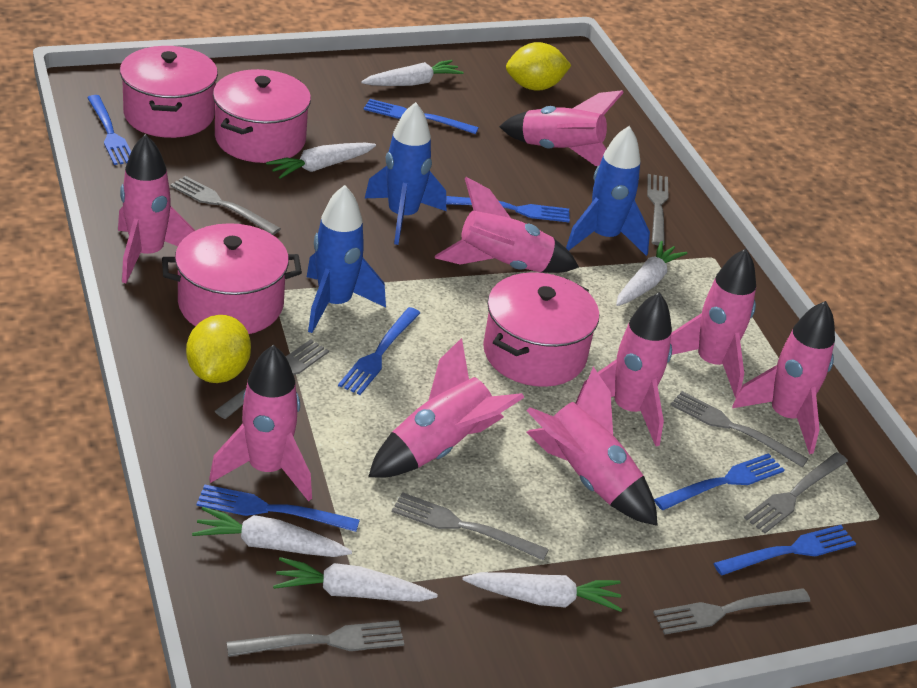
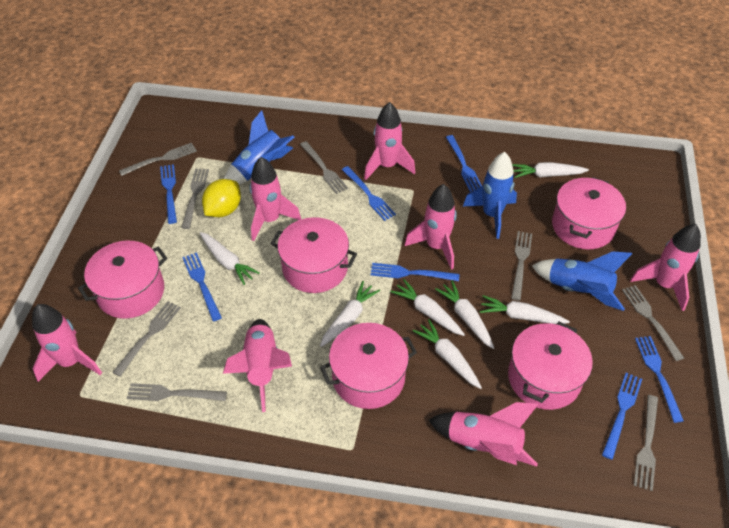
pink pot: [120,46,218,138] [162,223,302,334] [213,69,311,163] [483,272,599,387] = 4 -> [78,241,167,319] [271,217,357,293] [320,323,417,409] [508,322,593,410] [552,177,626,249] = 5
pink rocket: [118,134,195,283] [209,345,312,501] [368,338,525,478] [435,177,579,273] [499,90,624,166] [527,366,658,526] [576,292,672,446] [670,249,756,398] [732,301,835,454] = 9 -> [32,304,102,382] [223,319,292,412] [250,157,301,241] [364,102,415,180] [405,184,457,270] [428,402,538,467] [630,224,701,311] = 7
white carrot: [192,507,352,557] [266,143,376,179] [273,557,438,602] [361,60,464,86] [462,572,622,612] [616,241,687,306] = 6 -> [200,232,260,285] [320,281,380,347] [390,279,465,336] [413,319,482,389] [435,280,494,349] [480,295,570,324] [512,162,589,178] = 7
yellow lemon: [186,315,251,383] [506,42,572,91] = 2 -> [202,179,241,217] = 1

